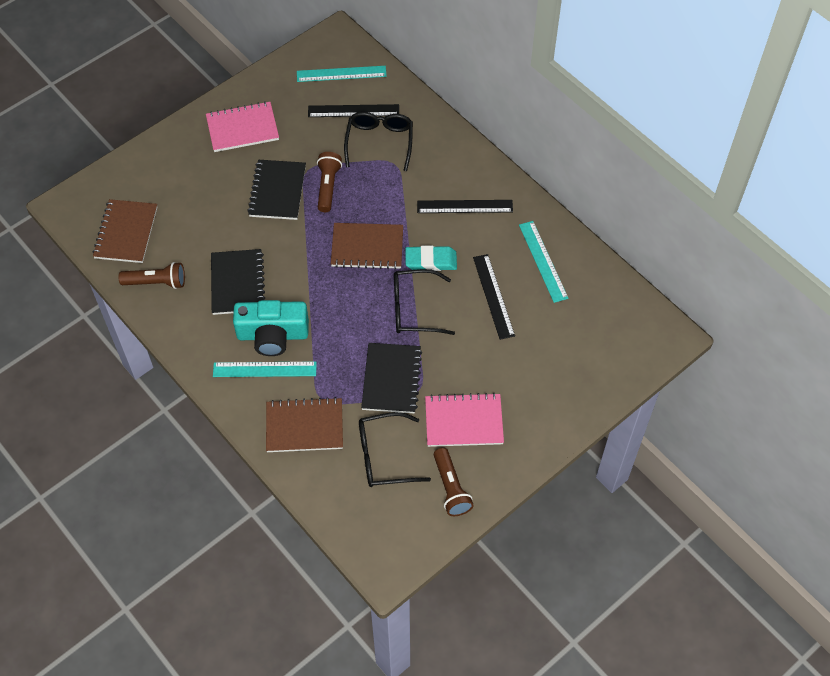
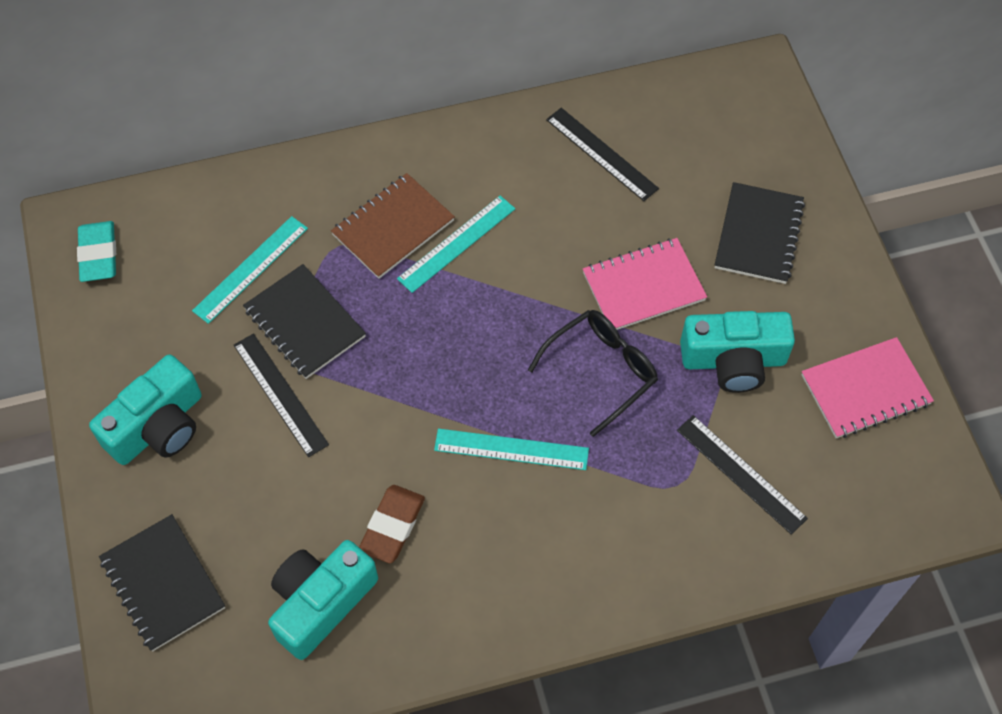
black glasses: [344,112,413,171] [359,412,431,487] [394,269,455,335] = 3 -> [528,310,658,437] = 1
brown eraser: none = 0 -> [359,485,425,563] = 1
brown flashlight: [118,262,185,289] [317,152,342,212] [434,448,474,516] = 3 -> none = 0
brown notebook: [93,199,157,263] [266,397,343,452] [331,223,403,269] = 3 -> [331,173,455,279] = 1
turquoise camera: [233,300,309,356] = 1 -> [89,355,201,465] [268,540,378,660] [680,311,795,393] = 3

